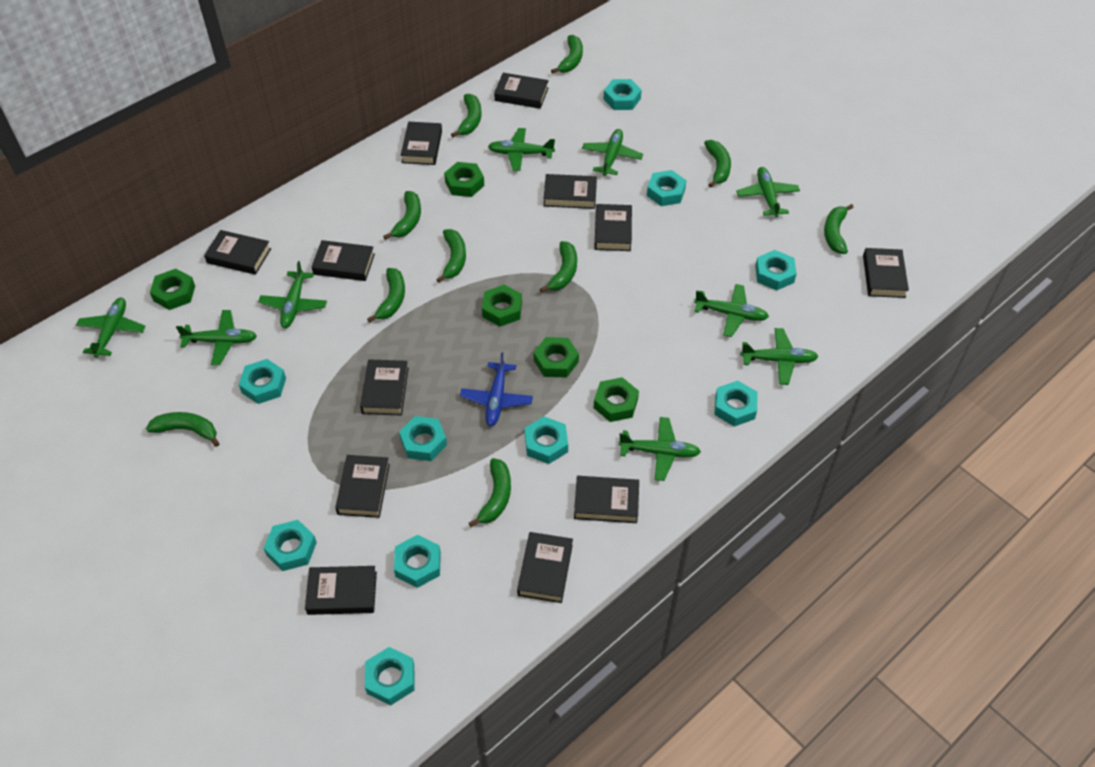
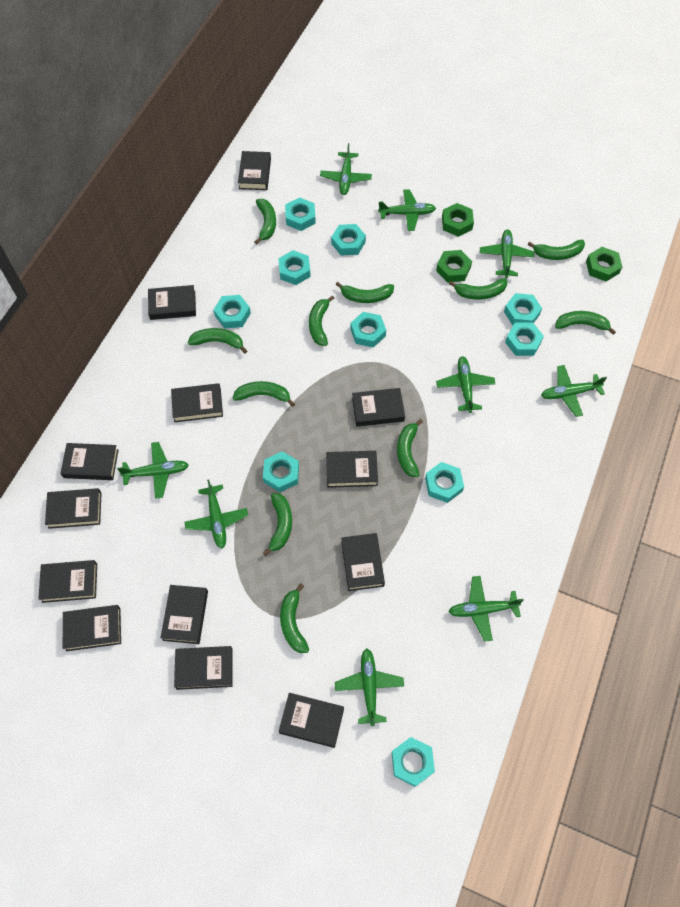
black book: [204,230,271,275] [305,566,377,615] [312,240,375,281] [335,455,390,518] [360,359,409,416] [401,122,442,165] [494,73,549,109] [517,532,573,603] [544,174,597,209] [574,476,639,523] [594,204,632,251] [863,248,909,298] = 12 -> [38,560,97,603] [45,488,102,529] [60,443,119,480] [63,605,121,651] [148,285,196,320] [160,585,208,644] [171,383,223,422] [174,646,233,690] [238,151,271,190] [279,693,344,748] [326,451,378,488] [341,533,385,591] [352,388,405,427] = 13
blue plane: [460,352,533,426] = 1 -> none = 0
green banana: [146,412,220,447] [367,268,405,323] [383,191,421,240] [436,229,466,283] [451,94,482,137] [469,458,511,527] [540,241,577,293] [551,35,583,74] [704,140,731,188] [824,204,854,254] = 10 -> [188,328,247,354] [233,381,295,407] [255,199,276,244] [263,493,292,556] [280,583,309,653] [309,295,335,346] [336,282,394,303] [397,419,423,477] [449,278,507,300] [528,240,585,260] [555,311,616,335] = 11
green nut: [150,269,195,310] [444,162,484,197] [482,285,522,327] [534,337,579,378] [594,377,639,422] = 5 -> [436,250,472,282] [442,203,474,237] [586,247,622,281] = 3

